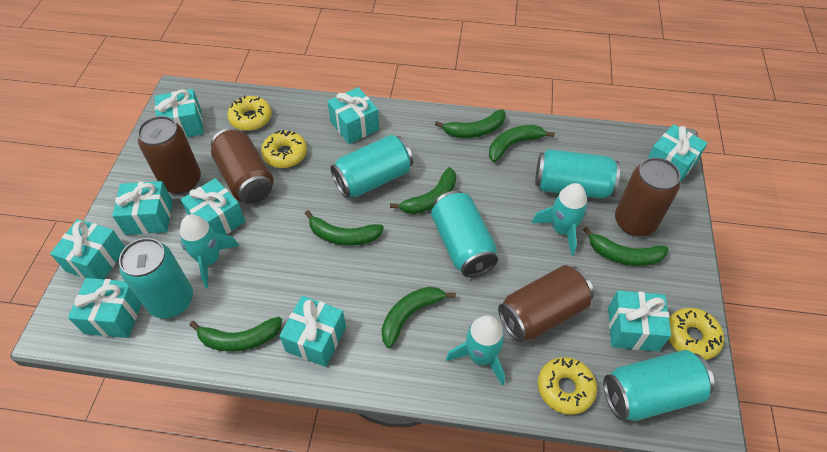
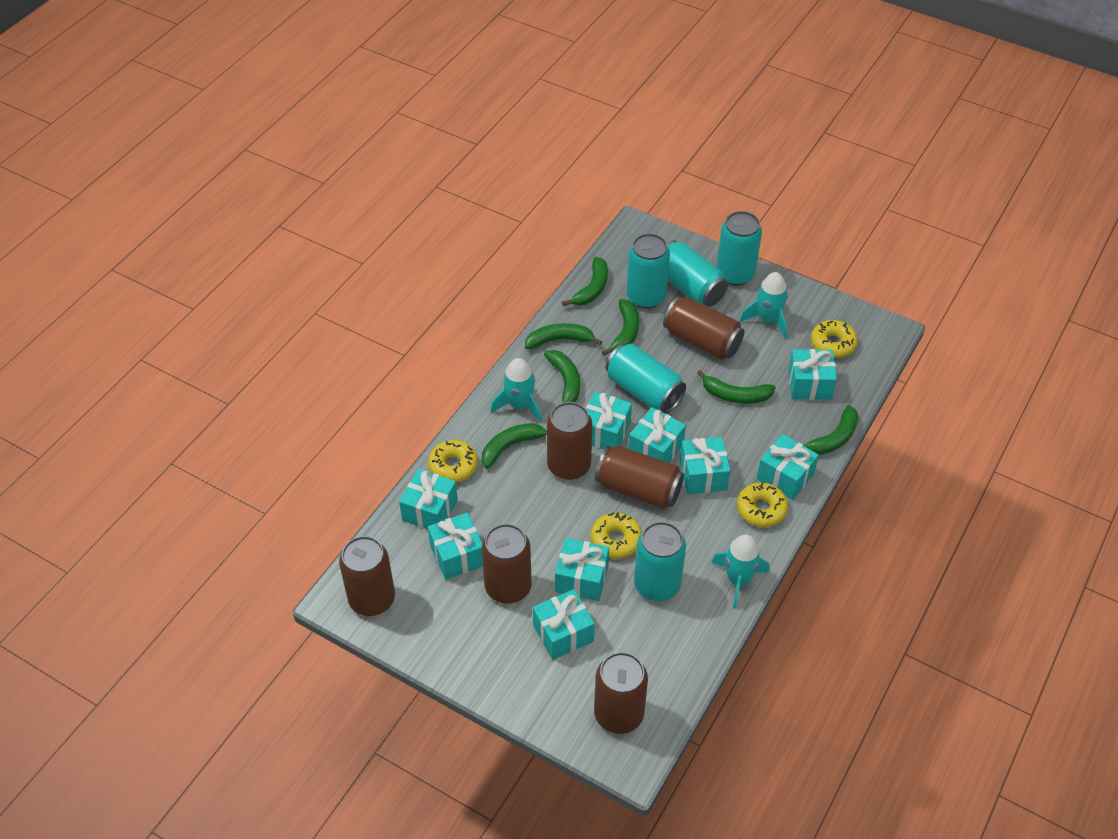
brown can: [138,116,201,194] [211,128,274,204] [498,265,594,342] [615,157,680,236] = 4 -> [339,536,395,616] [482,524,532,604] [547,402,592,480] [594,652,648,734] [595,446,684,509] [663,296,744,359] = 6

